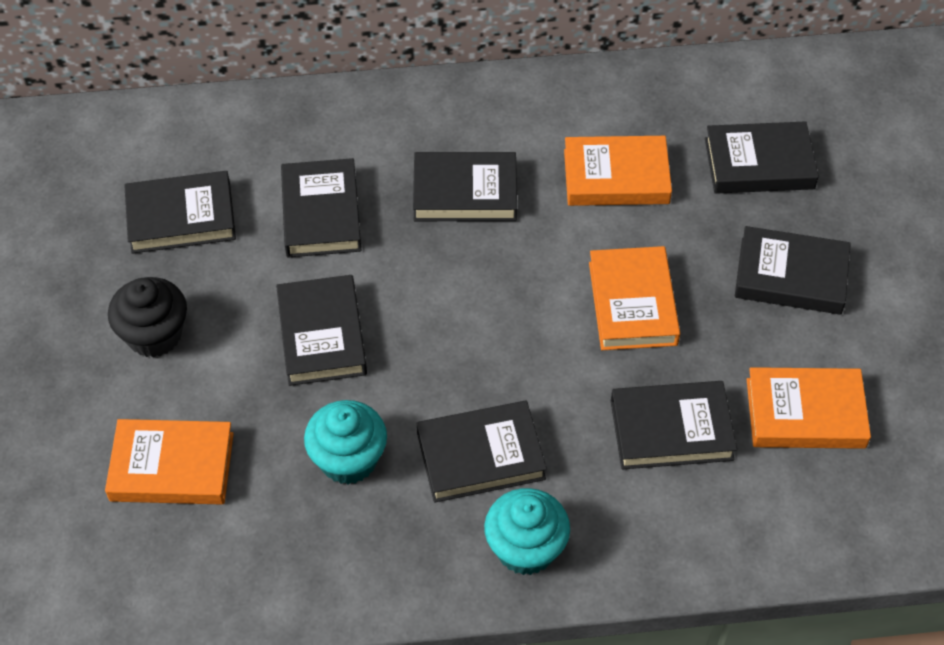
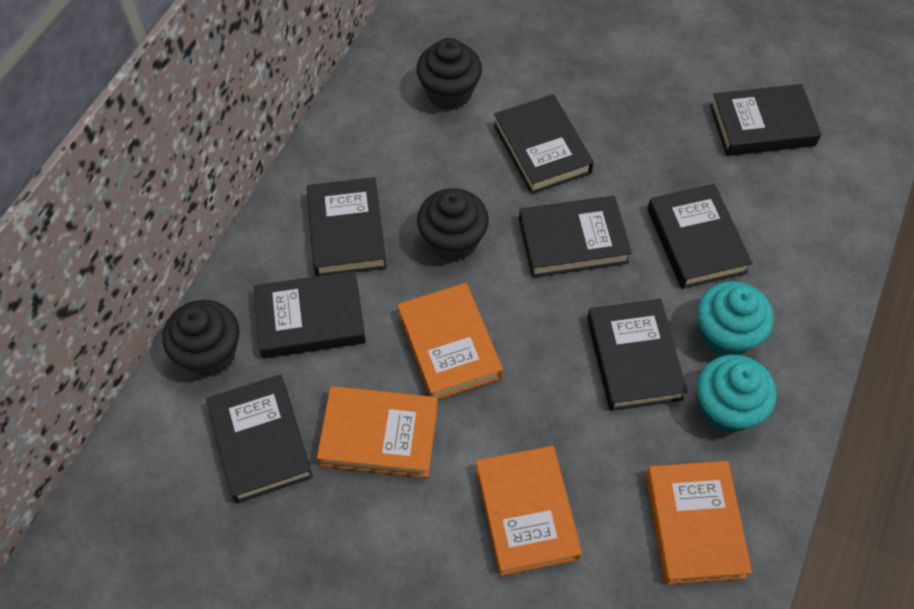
black cupcake: [108,277,187,358] = 1 -> [162,300,240,376] [417,38,482,110] [417,188,489,261] = 3

